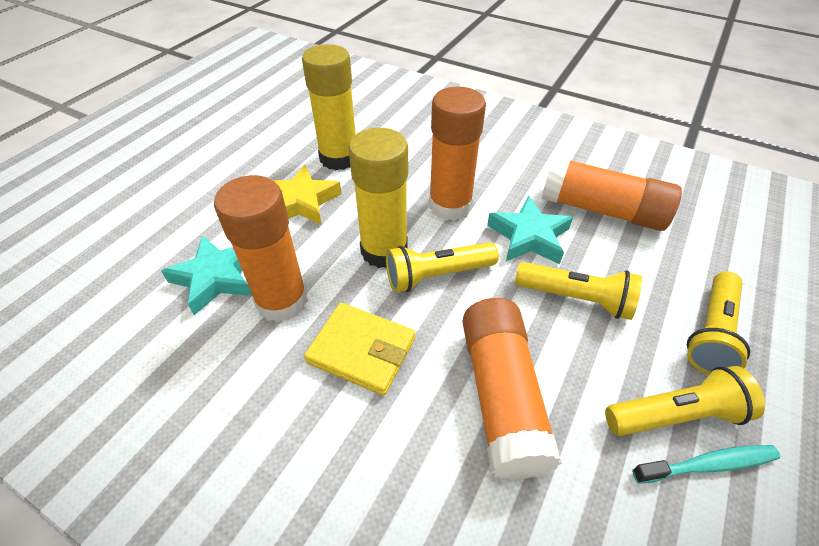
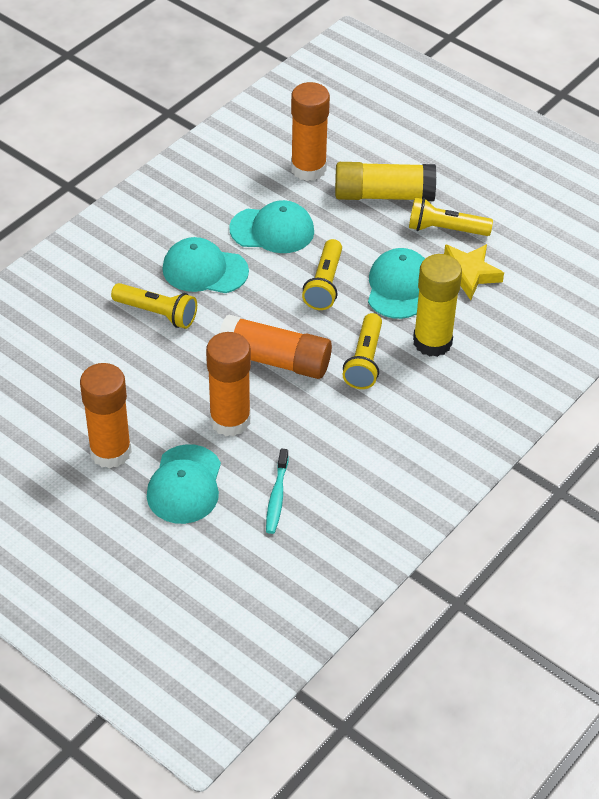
turquoise cap: none = 0 -> [147,444,221,524] [162,237,249,293] [229,200,314,253] [368,248,425,319] = 4
turquoise star: [161,235,252,315] [487,196,573,264] = 2 -> none = 0
yellow wallet: [304,303,415,396] = 1 -> none = 0

